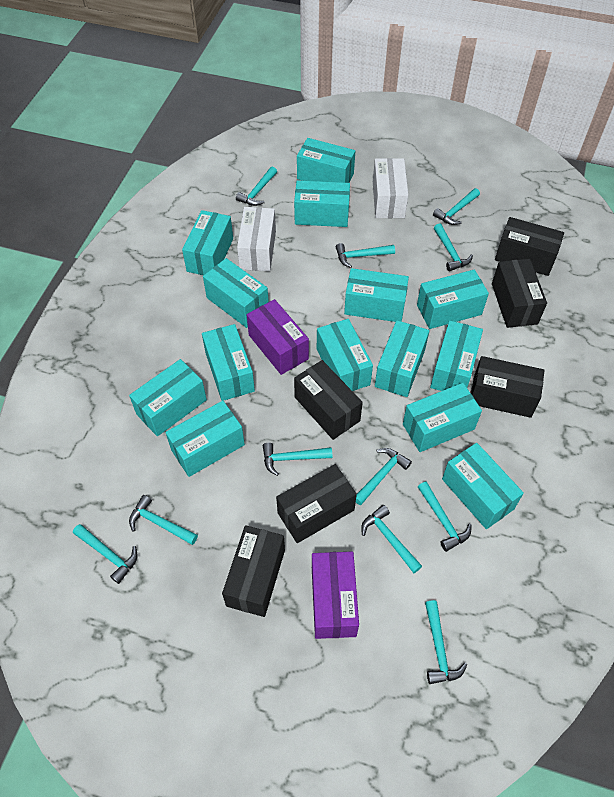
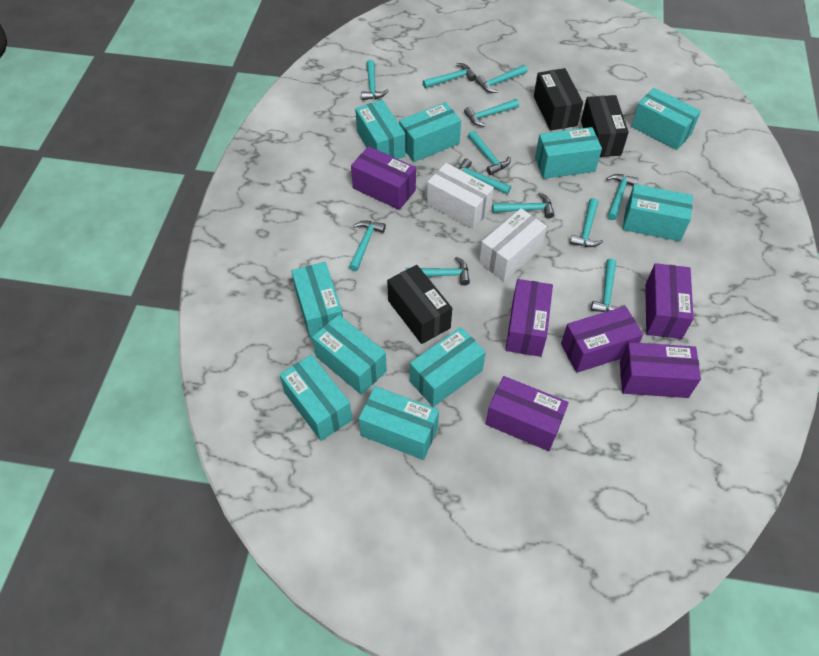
black box: [222,525,285,617] [276,464,357,543] [294,360,363,440] [471,356,545,418] [492,259,547,328] [495,217,564,276] = 6 -> [387,265,452,344] [534,68,583,131] [581,95,629,157] = 3
purple box: [247,299,309,375] [312,552,359,639] = 2 -> [351,146,416,210] [486,376,569,451] [506,279,553,357] [561,306,643,373] [620,342,701,398] [645,263,694,339] = 6
turquoise box: [129,359,207,436] [165,401,245,477] [182,210,233,275] [202,324,255,401] [203,258,269,328] [294,180,350,227] [297,138,355,183] [317,319,373,391] [344,268,409,322] [375,320,429,397] [403,383,482,452] [417,269,489,329] [430,321,483,391] [442,443,524,529] = 14 -> [279,354,352,441] [291,262,343,340] [312,314,387,395] [355,100,405,159] [359,386,439,460] [399,102,461,162] [410,327,486,407] [535,127,602,179] [623,184,693,241] [631,88,701,150] = 10
turquoise hammer: [73,524,138,584] [129,495,198,545] [236,166,277,206] [263,443,332,476] [336,243,395,268] [356,448,412,505] [361,505,422,573] [418,481,472,552] [425,600,467,684] [433,188,480,225] [434,223,473,271] = 11 -> [349,221,386,271] [361,60,389,100] [406,257,470,286] [423,63,477,88] [458,158,511,194] [464,99,519,127] [468,131,511,175] [475,65,527,93] [492,193,554,219] [570,198,603,247] [591,259,626,312] [606,174,638,220] = 12

